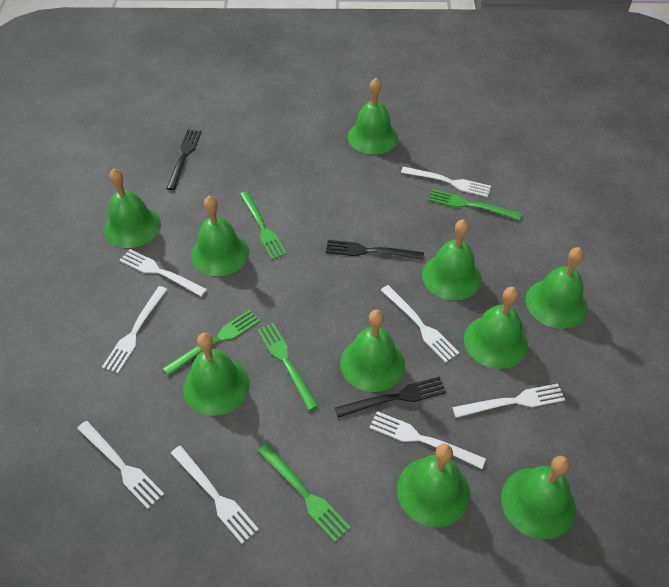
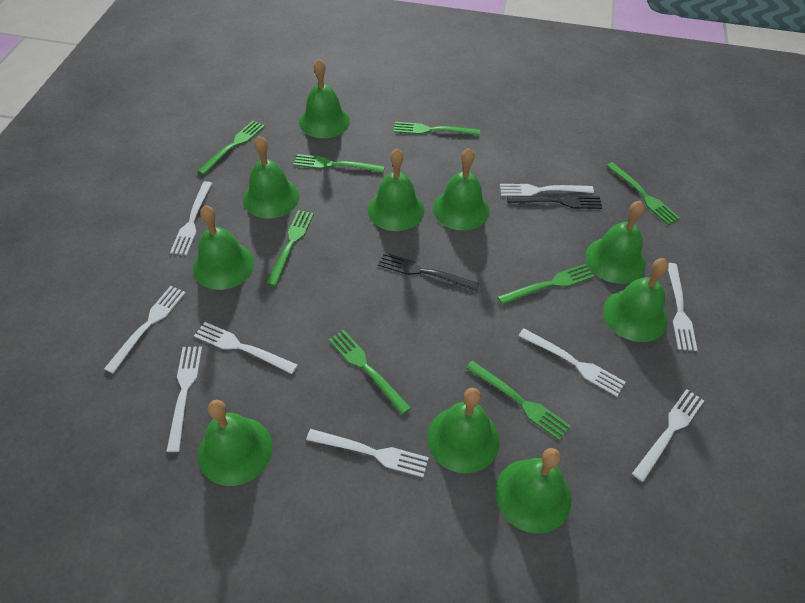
black fork: [166,129,202,190] [326,240,424,260] [335,376,447,418] = 3 -> [378,252,479,291] [507,196,602,209] = 2
green fork: [162,310,260,376] [239,191,287,260] [257,323,319,411] [258,444,351,542] [428,189,522,220] = 5 -> [197,121,265,175] [266,210,314,286] [293,154,385,173] [329,330,411,415] [393,122,480,136] [466,360,571,441] [498,264,594,305] [606,162,680,225] = 8
white fork: [77,421,164,509] [102,286,168,373] [120,249,207,297] [171,446,259,544] [370,411,486,469] [381,285,459,363] [401,167,491,197] [452,383,565,418] = 8 -> [104,286,186,373] [166,347,202,452] [170,181,212,255] [194,322,298,374] [306,429,429,477] [500,184,594,196] [518,328,625,397] [632,389,704,482] [668,263,697,351] = 9

